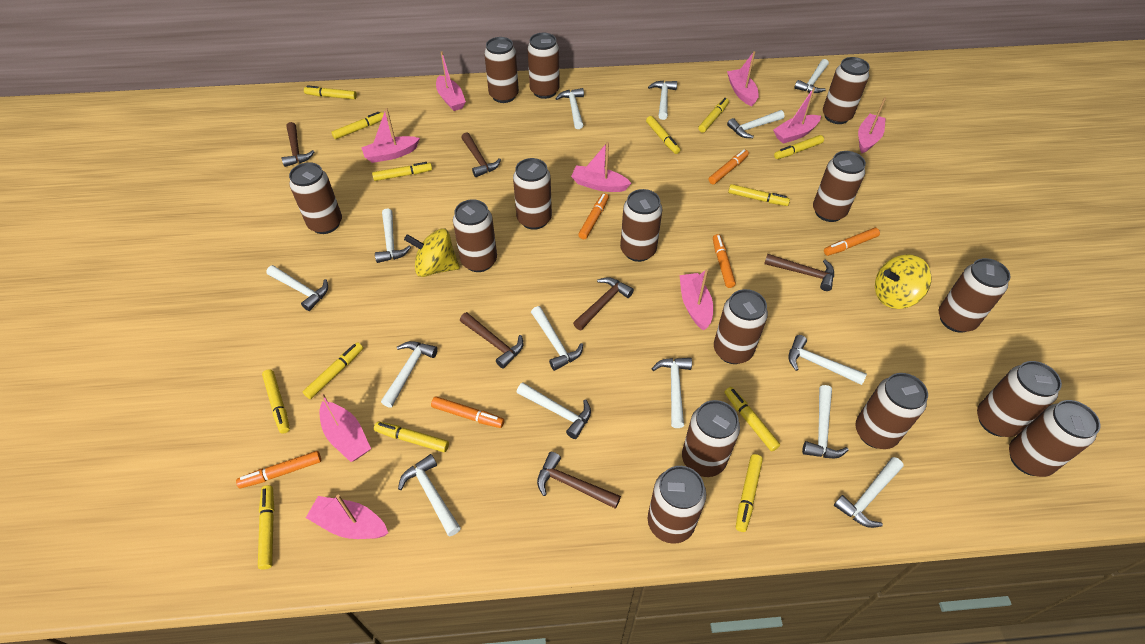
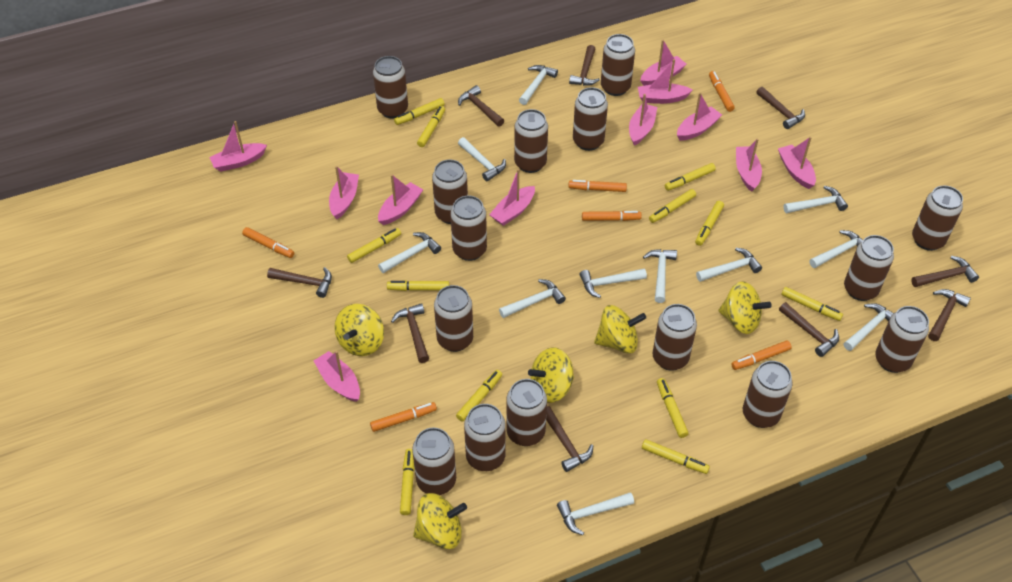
brown hammer: [282,122,314,167] [460,312,524,369] [461,132,501,177] [537,452,621,509] [573,277,634,330] [764,254,834,291] = 6 -> [267,267,332,298] [391,303,429,363] [458,85,504,127] [546,406,593,472] [569,45,600,86] [756,87,805,129] [779,302,839,357] [911,256,979,287] [928,289,971,341] = 9
pink boat: [306,495,388,539] [319,393,371,462] [361,108,420,163] [436,51,466,111] [571,142,631,192] [680,269,713,330] [727,51,759,106] [773,87,821,144] [858,97,886,153] = 9 -> [209,121,267,172] [314,351,360,402] [329,166,359,219] [378,174,423,225] [489,169,535,226] [629,94,657,146] [638,59,692,104] [640,40,687,86] [677,93,722,141] [736,138,762,192] [778,137,816,189] = 11
white hammer: [266,265,328,311] [375,208,411,263] [381,341,438,408] [398,454,461,536] [516,382,591,439] [531,306,583,371] [555,88,584,129] [648,80,677,120] [652,358,692,428] [727,110,784,138] [788,335,867,385] [794,59,829,93] [802,385,848,458] [834,457,904,528] = 14 -> [378,232,441,273] [458,137,506,182] [499,279,566,318] [519,65,558,105] [557,492,634,535] [580,269,647,298] [643,249,677,303] [696,248,762,282] [783,186,848,213] [809,230,863,268] [843,303,894,351] = 11
yellow marker: [258,485,274,570] [262,369,290,434] [303,342,363,399] [304,85,357,99] [331,112,384,139] [372,162,432,181] [374,422,449,452] [646,116,680,154] [698,98,729,133] [725,387,780,451] [728,184,790,206] [736,454,763,532] [774,135,824,159] = 13 -> [347,228,401,263] [387,280,449,291] [394,98,445,125] [400,449,415,515] [417,106,445,147] [456,370,502,422] [642,439,710,474] [649,189,696,223] [657,378,689,438] [665,163,716,191] [695,201,724,246] [781,287,843,321] = 12
yellow spinning top: [404,228,460,277] [875,254,932,309] = 2 -> [334,304,384,356] [413,493,467,549] [528,347,574,403] [594,305,646,354] [718,281,772,334] = 5

